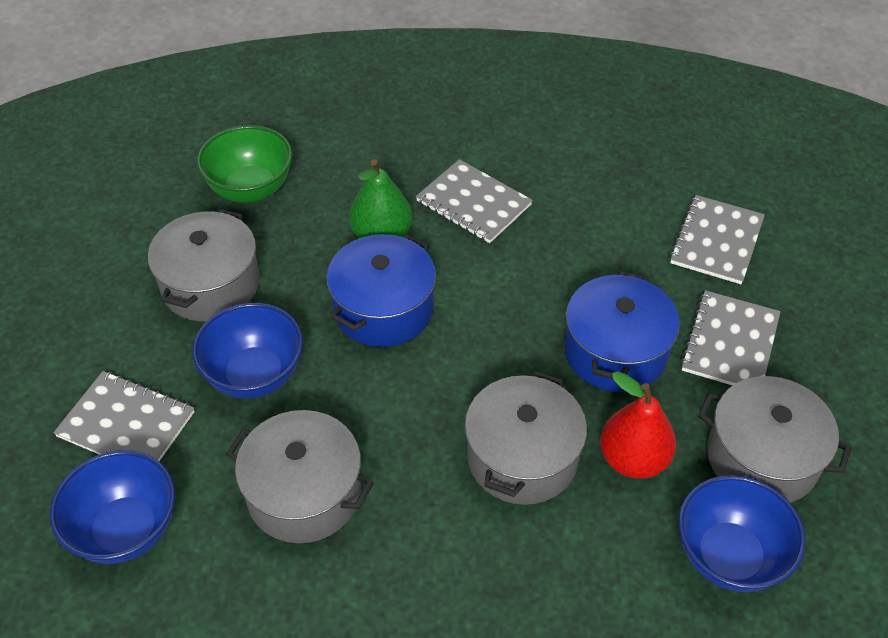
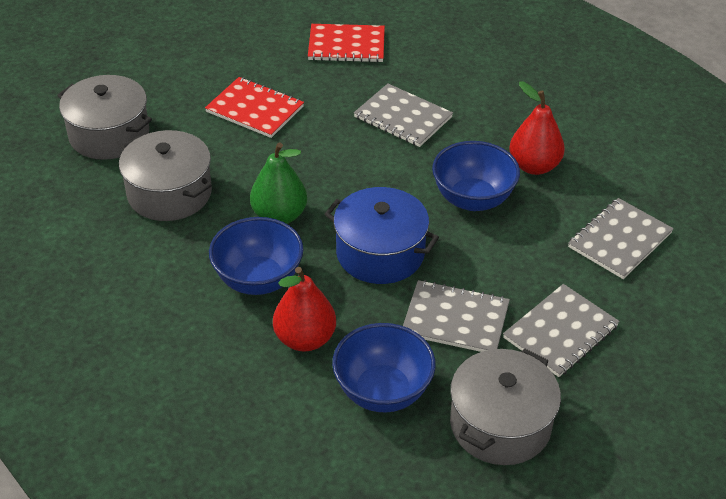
blue pot: [327,234,436,347] [564,271,680,392] = 2 -> [325,187,439,284] = 1
green bowl: [197,125,292,203] = 1 -> none = 0
grey pot: [148,209,260,321] [226,410,374,543] [465,371,587,505] [698,376,852,503] = 4 -> [57,75,152,160] [119,130,212,221] [450,349,561,465] = 3
red notebook: none = 0 -> [205,77,304,138] [308,24,385,62] = 2
red pear: [600,371,676,479] = 1 -> [273,267,336,352] [510,81,565,175] = 2

